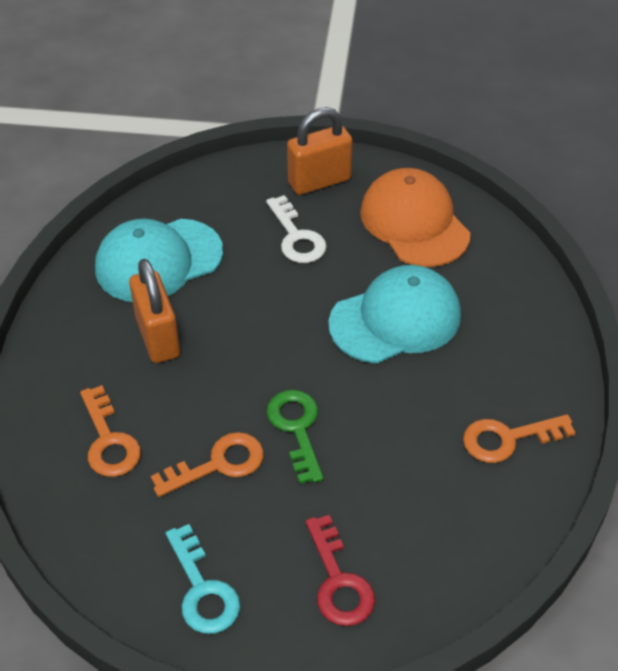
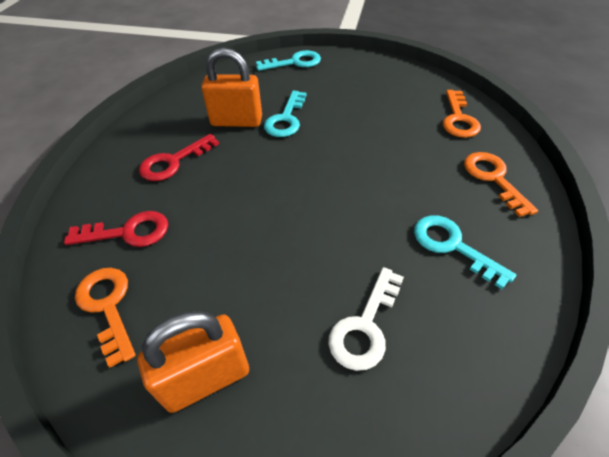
green key: [267,390,323,484] = 1 -> none = 0
orange cap: [360,168,470,267] = 1 -> none = 0
red key: [306,515,375,626] = 1 -> [64,211,168,247] [139,134,219,181] = 2
turquoise cap: [95,219,223,302] [329,265,461,363] = 2 -> none = 0
turquoise key: [166,524,240,634] = 1 -> [256,50,321,71] [264,90,307,137] [414,215,516,289] = 3

